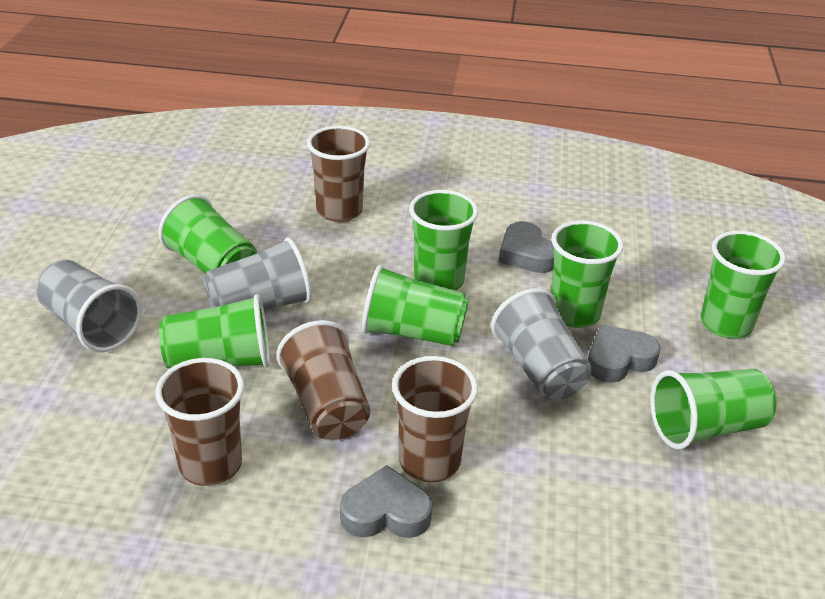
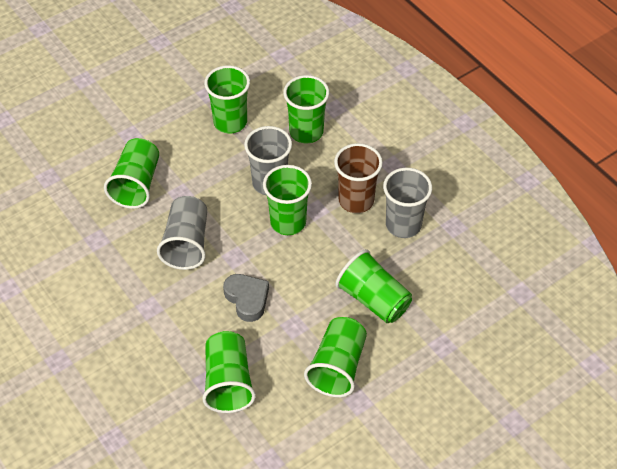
brown cup: [155,358,244,486] [276,320,370,440] [307,126,370,222] [392,356,478,482] = 4 -> [334,143,383,213] = 1
grey heart: [340,465,432,538] [499,221,554,273] [588,324,661,383] = 3 -> [223,274,269,322] = 1

